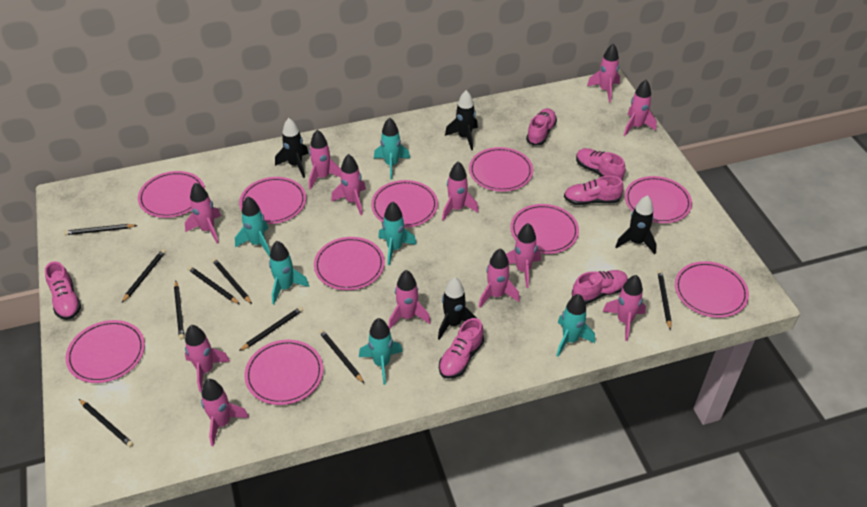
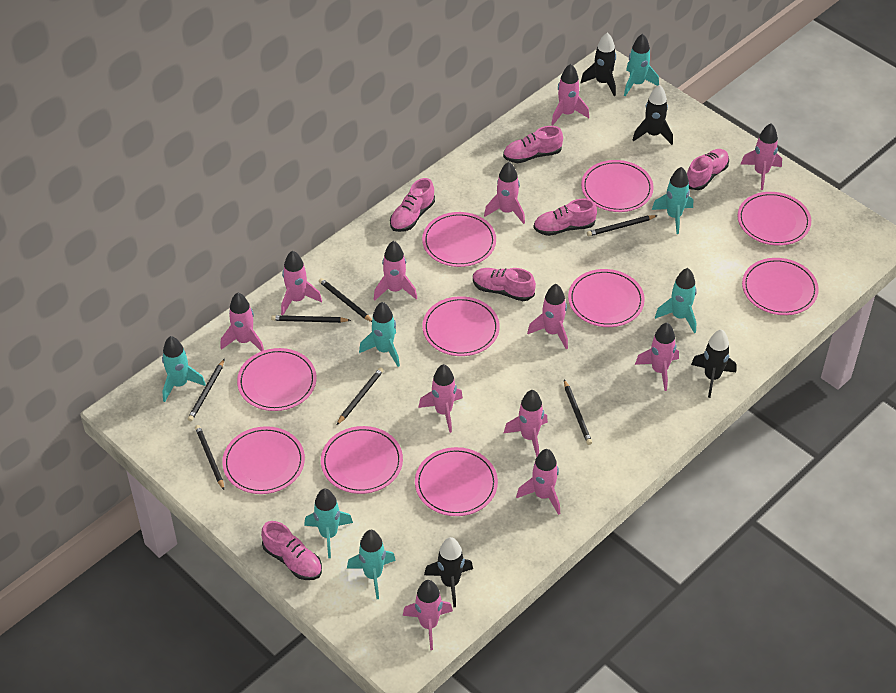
black pencil: [64,224,137,235] [79,399,133,447] [122,249,166,302] [174,281,184,340] [188,266,240,304] [212,258,252,304] [239,307,303,351] [319,329,364,383] [658,270,672,330] = 9 -> [188,358,225,421] [195,425,224,490] [271,315,351,323] [319,278,372,322] [337,367,384,425] [564,380,592,445] [587,215,658,236] = 7
turquoise rocket: [235,196,270,257] [269,241,309,305] [359,318,403,385] [374,117,410,179] [378,201,417,265] [556,294,595,357] = 6 -> [162,336,206,402] [304,489,353,558] [347,530,396,599] [359,302,400,367] [624,34,659,97] [652,167,693,234] [655,268,697,333] = 7

